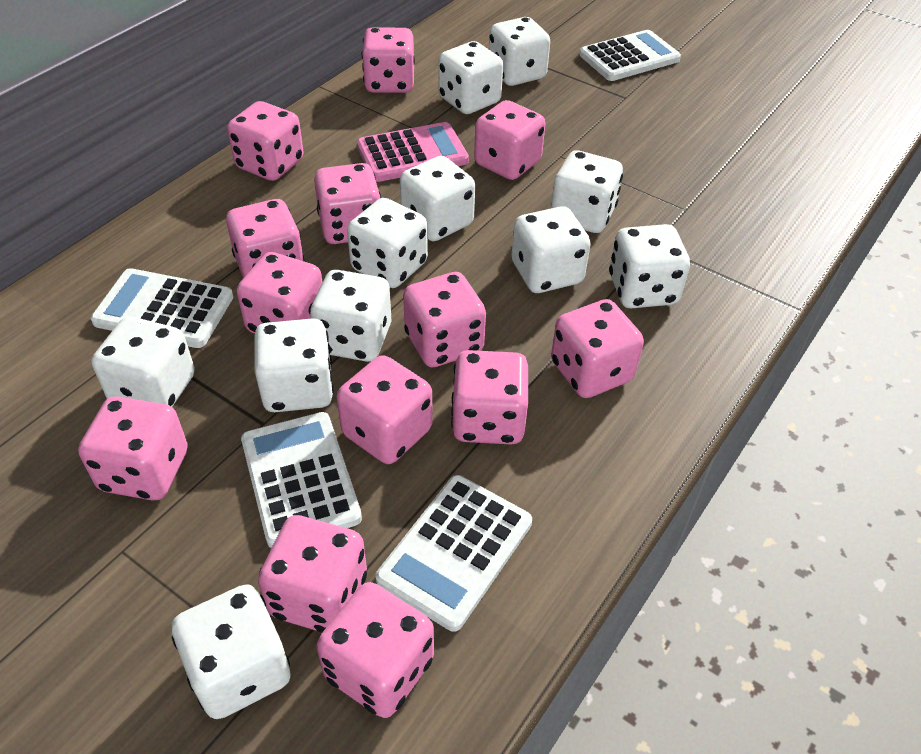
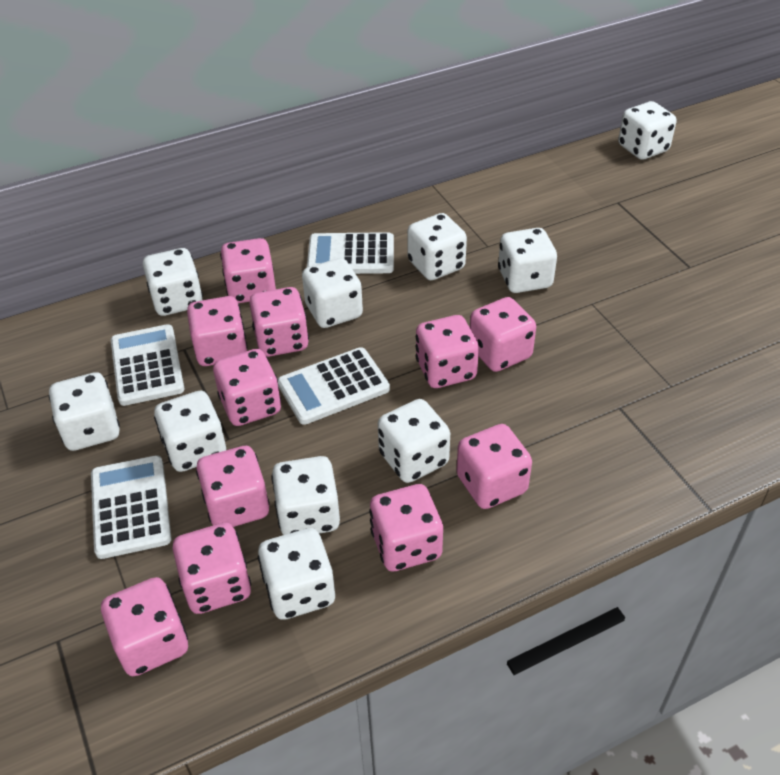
pink calculator: [357,122,469,182] = 1 -> none = 0
pink dice: [78,396,188,501] [226,199,304,278] [227,101,304,181] [237,252,322,334] [258,515,367,633] [314,163,381,244] [317,582,434,718] [337,355,433,464] [362,28,415,93] [403,272,486,367] [451,350,528,445] [474,100,545,180] [551,299,644,398] = 13 -> [101,577,188,676] [172,523,251,614] [187,296,248,366] [196,446,270,527] [213,349,281,426] [220,238,276,303] [249,287,309,357] [369,484,443,571] [415,315,479,388] [456,424,532,509] [470,297,536,372] = 11
white dice: [92,317,195,407] [172,584,291,719] [254,318,334,412] [310,270,391,362] [347,198,428,288] [400,156,475,241] [438,41,503,114] [489,17,550,86] [512,206,591,293] [551,150,623,233] [609,224,690,308] = 11 -> [49,372,120,451] [143,248,203,316] [154,391,226,472] [258,528,335,620] [271,456,340,535] [302,258,363,328] [378,399,450,483] [407,213,467,280] [498,228,557,293] [618,101,676,160] = 10

